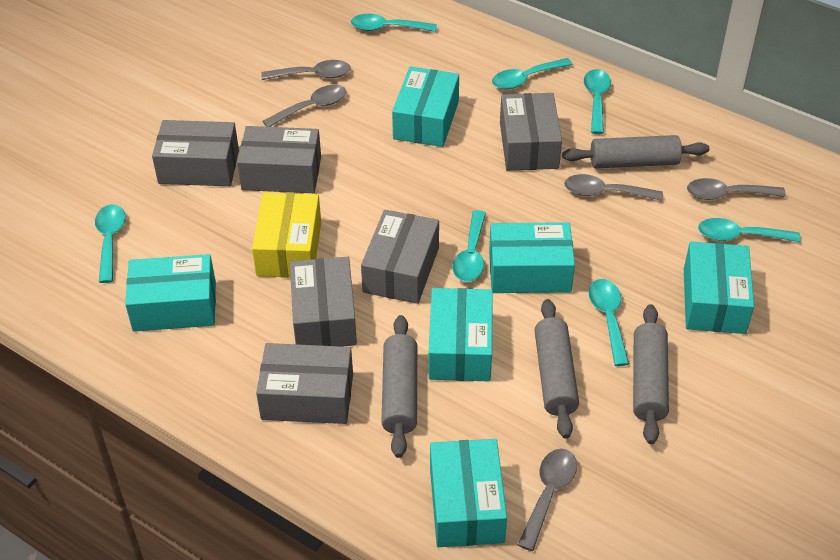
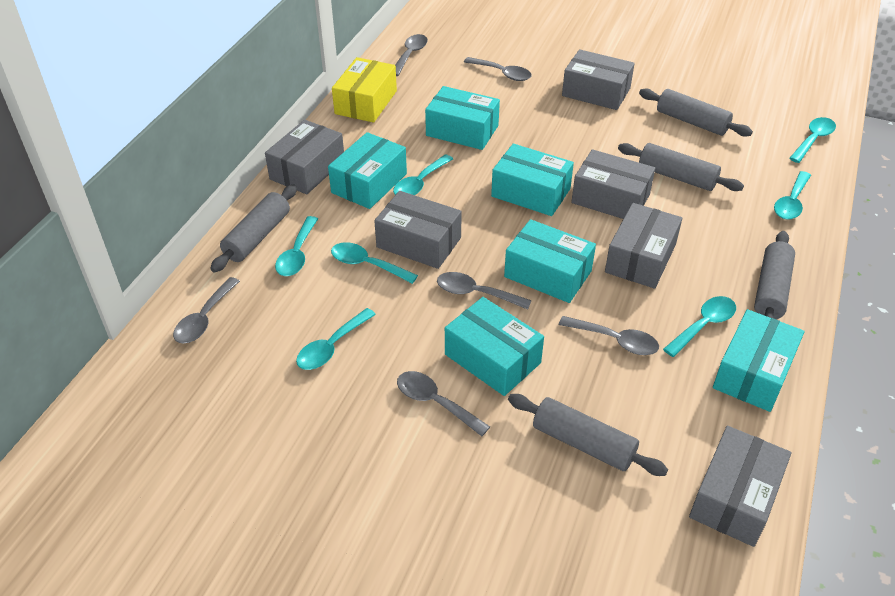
grey rolling pin: [381,315,417,458] [534,299,579,439] [562,135,709,168] [633,304,669,444] = 4 -> [210,185,297,273] [508,394,668,476] [618,143,744,191] [639,88,753,137] [754,231,795,319] = 5
grey spoon: [261,60,351,80] [263,85,346,127] [518,449,577,551] [564,174,663,201] [687,178,786,200] = 5 -> [173,277,240,344] [395,34,428,76] [397,371,490,437] [437,272,532,309] [464,57,532,81] [559,316,659,355] = 6

